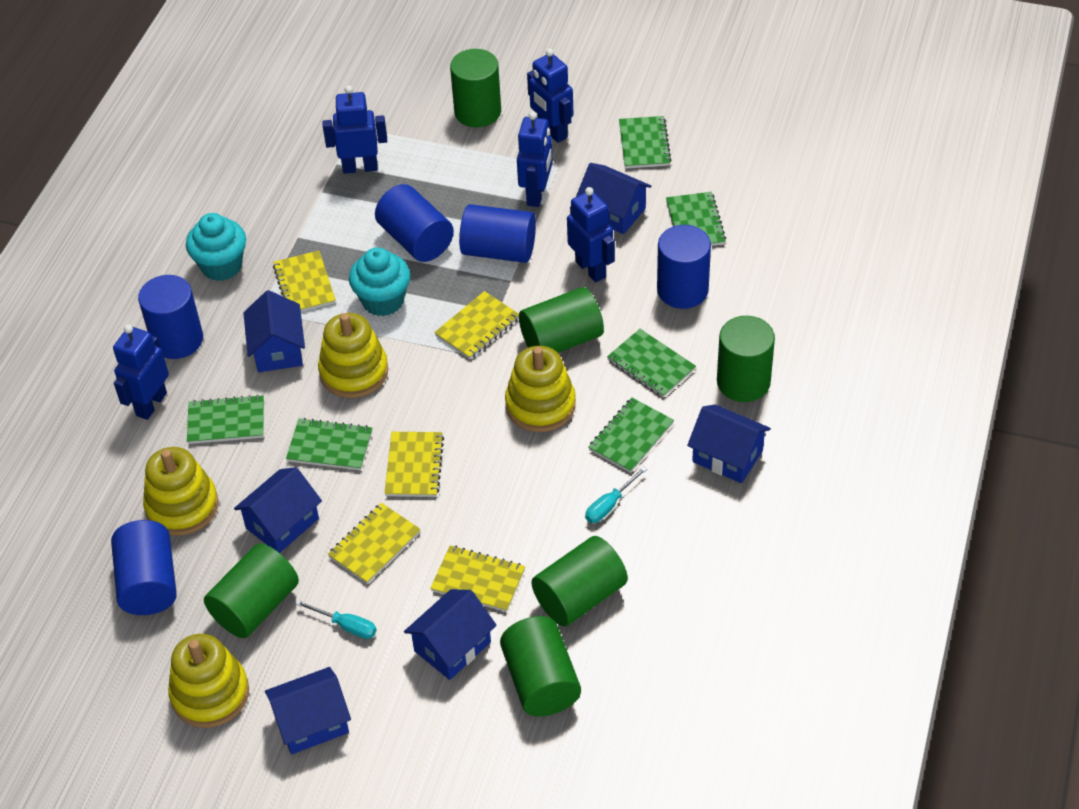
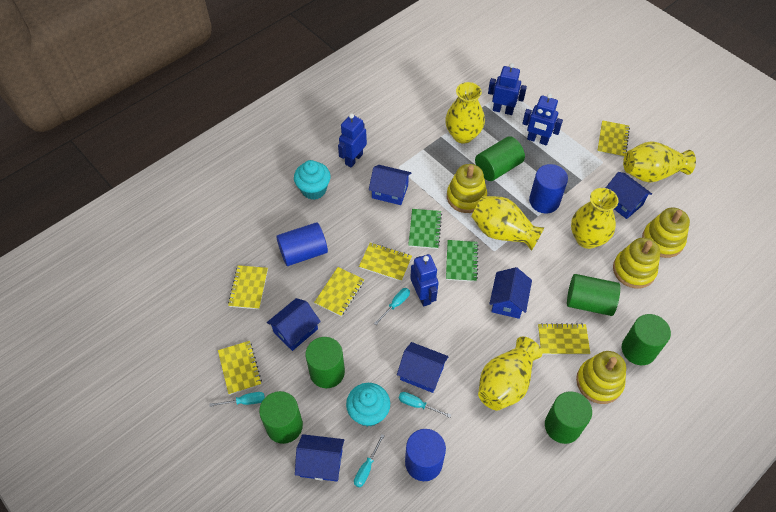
blue cylinder: [111,520,177,615] [138,275,203,359] [375,184,454,262] [459,204,536,263] [657,225,711,309] = 5 -> [276,222,328,266] [405,429,446,481] [529,164,568,213] = 3
blue robot: [113,324,169,420] [323,85,387,174] [517,112,553,207] [527,48,573,143] [567,187,615,283] = 5 -> [338,113,367,167] [410,254,439,307] [488,63,527,115] [522,93,563,145] = 4
green notebook: [187,394,264,444] [286,418,372,470] [588,398,674,473] [607,329,696,397] [619,116,671,169] [666,192,726,246] = 6 -> [408,209,442,249] [446,240,479,282] = 2
turquoise screwdriver: [295,600,377,639] [585,466,647,523] = 2 -> [209,392,265,407] [354,434,384,488] [374,288,410,325] [398,392,451,418] = 4
yellow notebook: [273,251,336,312] [328,503,421,584] [384,432,444,497] [430,546,525,612] [434,291,519,359] = 5 -> [218,341,262,395] [228,265,268,309] [314,267,364,317] [359,243,412,281] [538,323,590,355] [597,120,630,157] = 6
yellow vase: none = 0 -> [445,82,485,143] [471,196,545,251] [478,337,542,410] [571,188,619,249] [623,141,696,182] = 5

